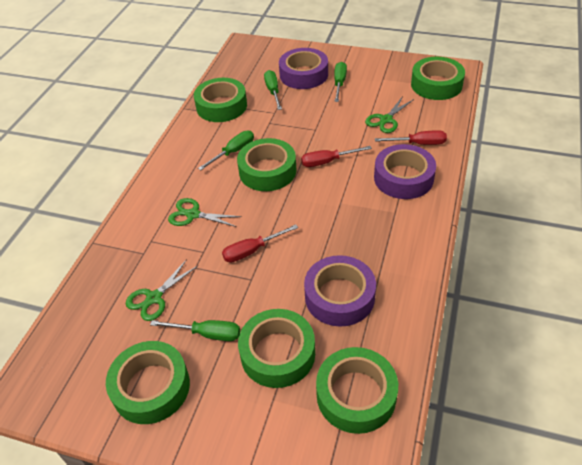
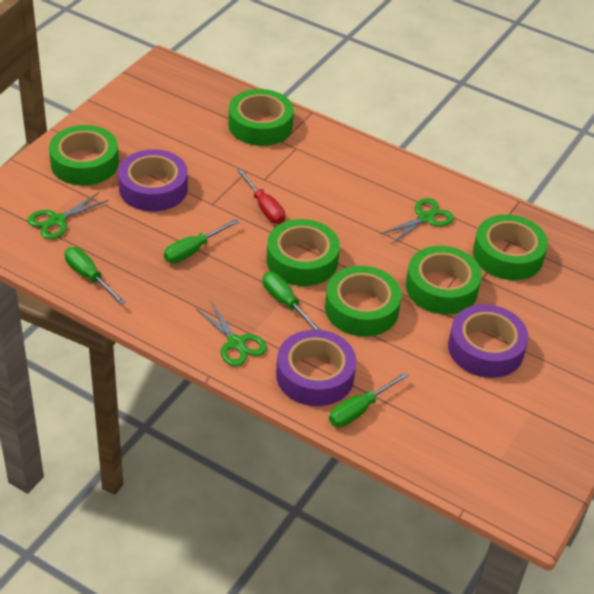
red screwdriver: [222,224,298,263] [301,146,372,167] [375,130,447,145] = 3 -> [237,168,285,224] = 1

